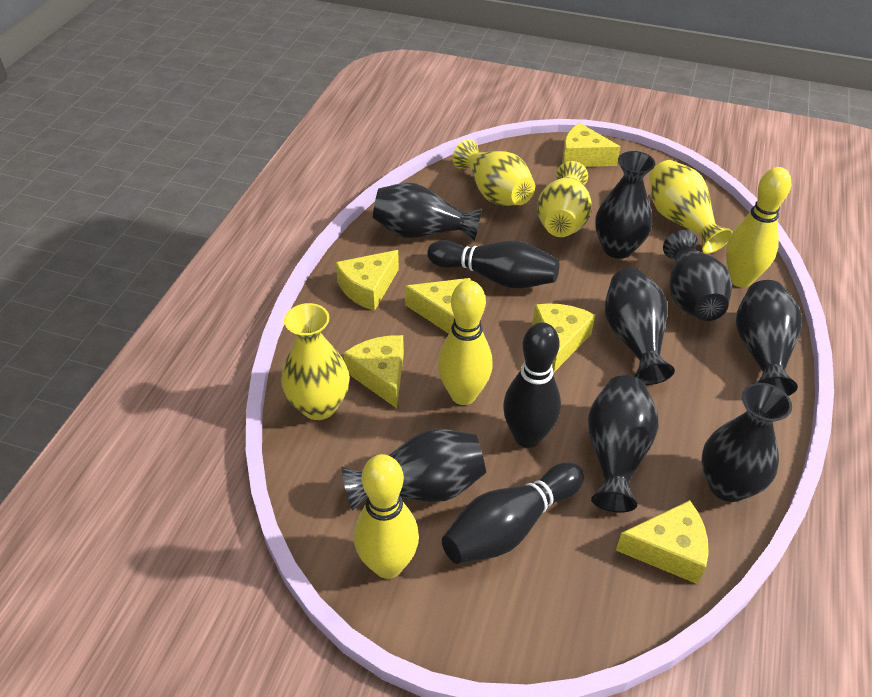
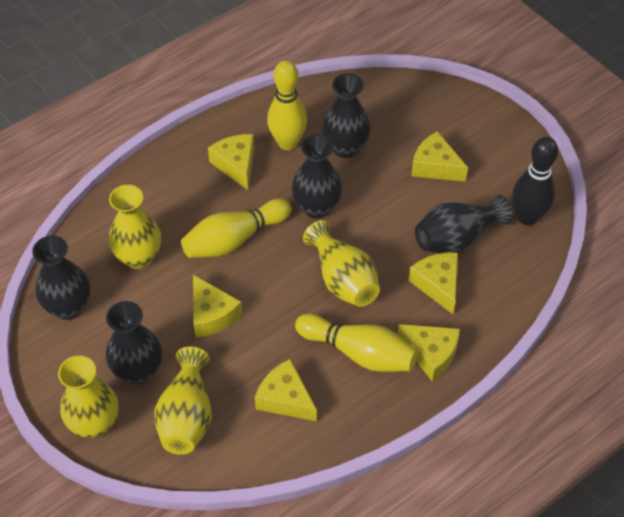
black bowling pin: [427,240,559,288] [442,462,584,564] [503,322,561,448] = 3 -> [512,137,558,226] = 1
black vase: [342,429,486,511] [373,182,482,241] [588,375,659,512] [595,151,655,259] [605,268,675,385] [663,230,732,321] [702,383,792,502] [736,280,802,396] = 8 -> [32,235,91,320] [106,301,162,385] [292,134,342,219] [322,73,371,158] [415,195,513,253] = 5

